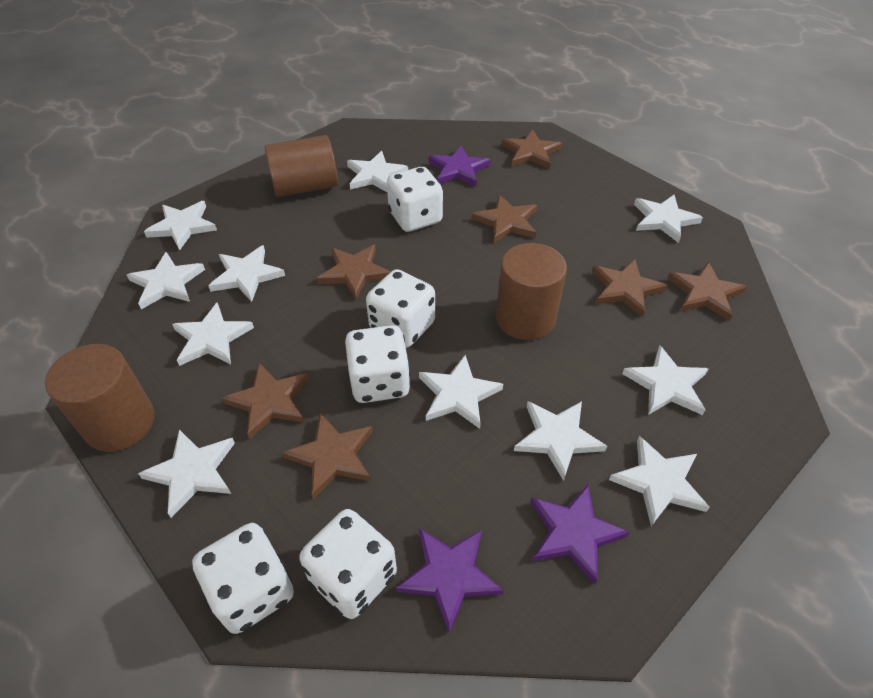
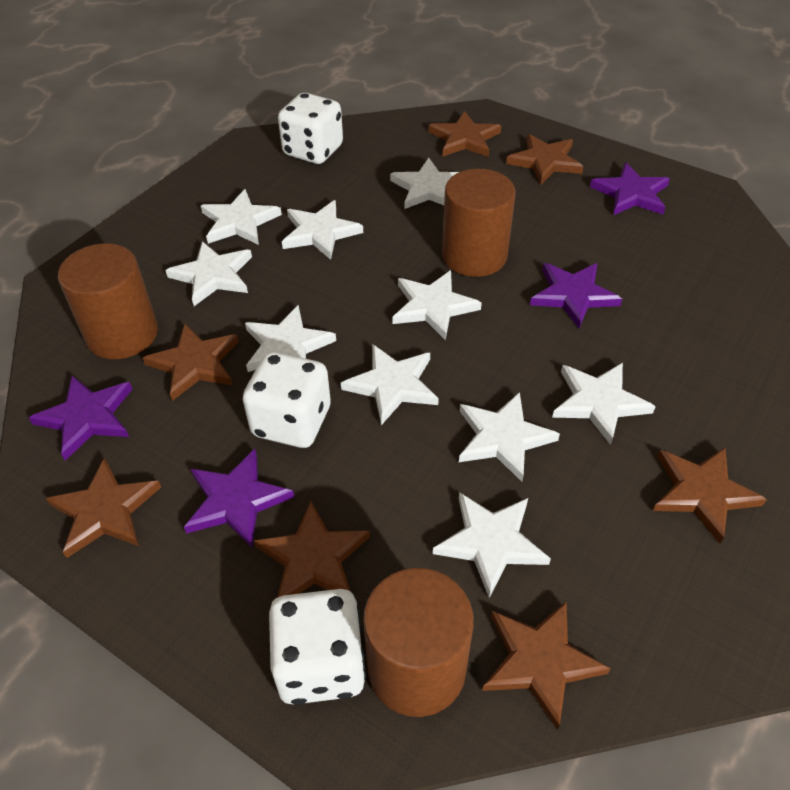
purple star: [396,528,504,633] [429,146,491,186] [530,485,630,585] = 3 -> [29,376,132,460] [184,449,294,548] [530,263,622,328] [590,163,670,215] = 4
white dice: [192,523,294,634] [299,509,397,619] [345,325,411,403] [366,269,435,348] [387,167,443,232] = 5 -> [243,352,331,448] [269,589,366,705] [278,93,343,164] = 3
white star: [127,252,205,309] [138,429,235,518] [144,201,217,250] [172,302,254,366] [209,245,285,302] [347,151,408,192] [419,355,503,429] [514,401,607,481] [609,436,710,526] [622,346,708,415] [634,195,703,243] = 11 -> [165,241,252,306] [201,189,282,245] [245,305,336,372] [282,200,363,260] [341,344,439,425] [390,158,459,209] [393,270,482,340] [433,492,551,598] [459,392,560,482] [552,363,656,445] = 10

